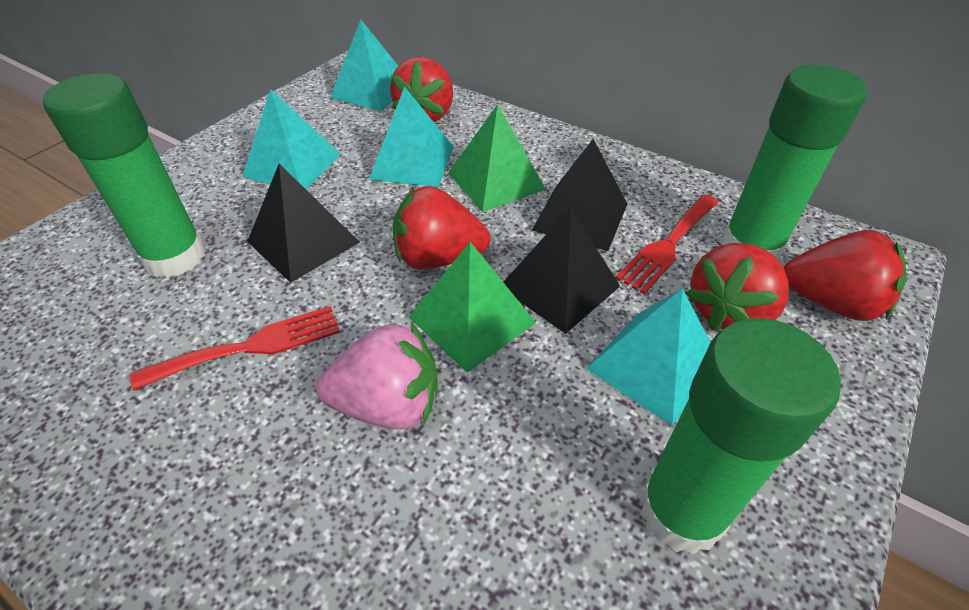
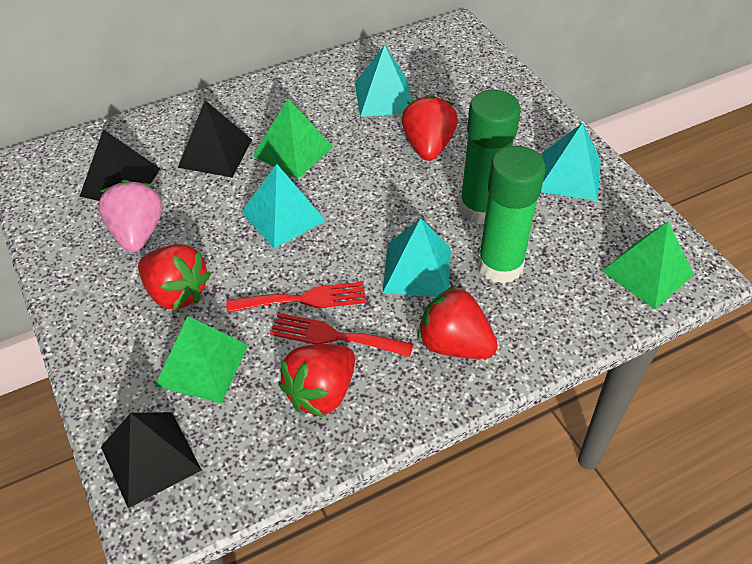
green glue stick: [43,73,206,278] [640,318,841,554] [721,65,867,261] = 3 -> [459,90,520,224] [477,146,546,284] = 2
green pyramid: [409,242,536,373] [448,104,546,212] = 2 -> [155,316,248,403] [253,99,333,179] [602,221,694,309] = 3

